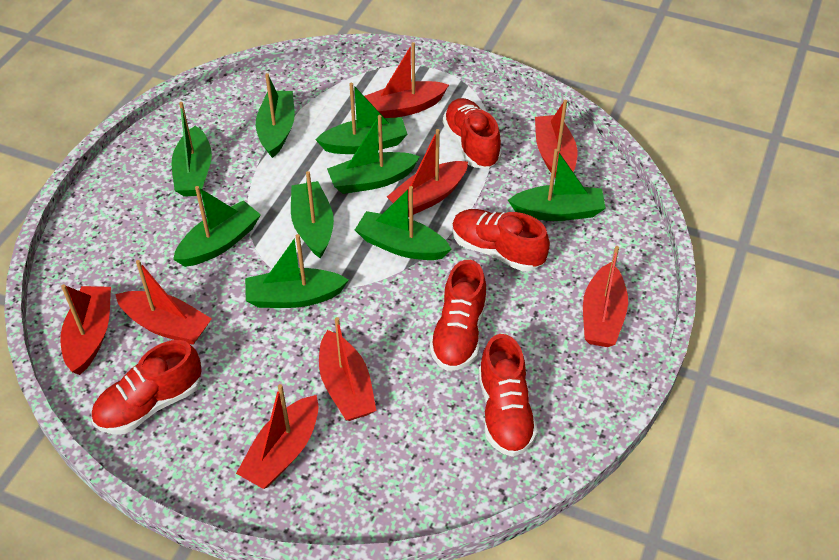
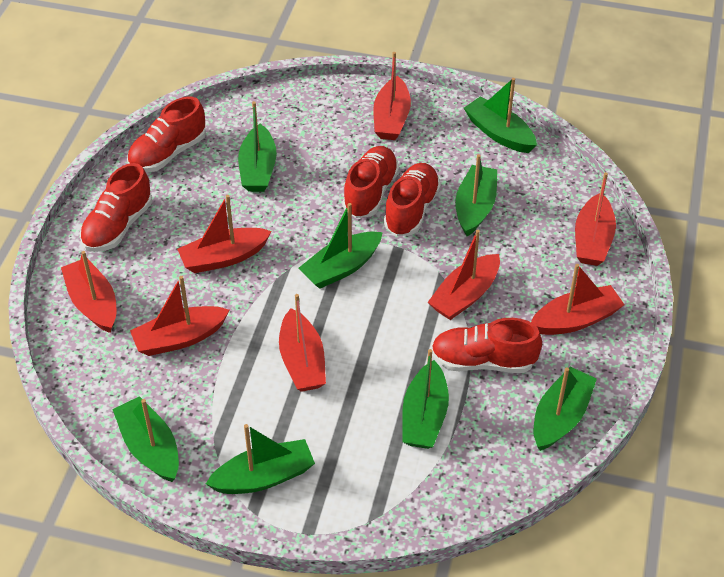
green boat: [172,102,212,197] [173,186,261,267] [245,234,349,308] [256,73,295,158] [291,171,334,259] [315,83,408,154] [327,115,420,194] [355,186,451,260] [508,149,606,221] = 9 -> [112,396,179,482] [206,424,315,494] [238,101,277,192] [299,203,383,289] [402,349,449,449] [455,154,497,236] [464,78,537,153] [533,367,597,451] = 8

